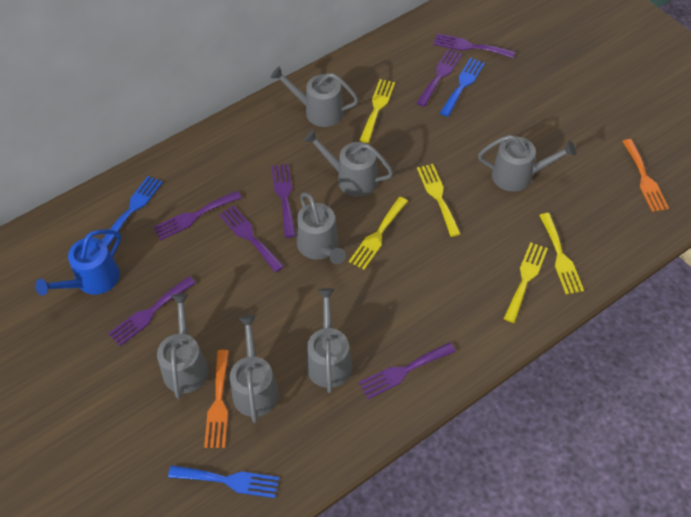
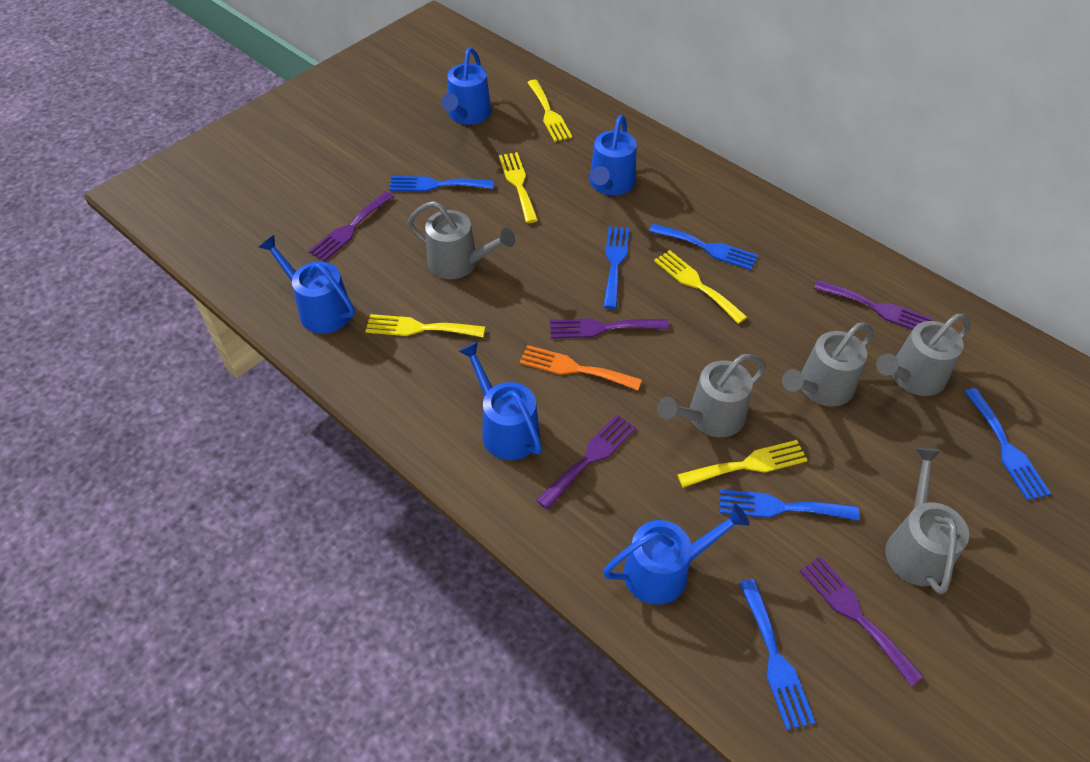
blue fork: [102,176,163,247] [168,465,279,498] [440,58,485,117] = 3 -> [389,176,494,192] [603,226,629,309] [649,223,758,270] [720,489,859,521] [739,579,816,730] [964,388,1051,500] = 6
blue watering can: [35,229,121,296] = 1 -> [259,235,355,334] [441,48,491,125] [458,342,542,460] [590,115,637,195] [603,504,750,605] = 5
grey watering can: [157,294,209,399] [230,315,279,423] [271,66,359,127] [297,192,346,264] [304,129,393,197] [307,288,352,393] [478,135,576,191] = 7 -> [408,201,515,279] [657,354,766,437] [782,322,873,407] [876,314,971,396] [885,448,969,595] = 5
orange fork: [204,350,229,448] [622,139,669,212] = 2 -> [520,345,642,390] = 1
purple fork: [108,276,195,346] [153,191,242,240] [219,205,284,273] [271,164,296,238] [358,342,456,399] [417,49,462,107] [433,33,515,58] = 7 -> [309,191,394,261] [536,414,637,509] [550,318,669,339] [800,556,924,686] [814,280,933,330] = 5

